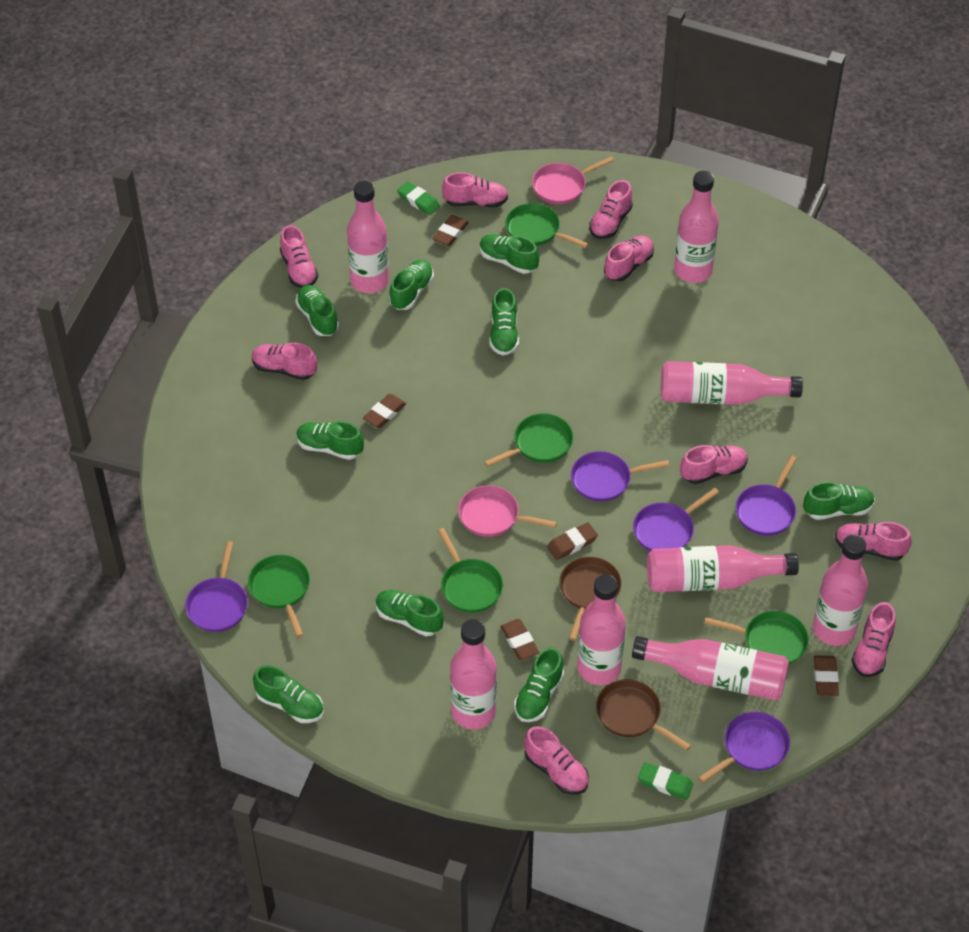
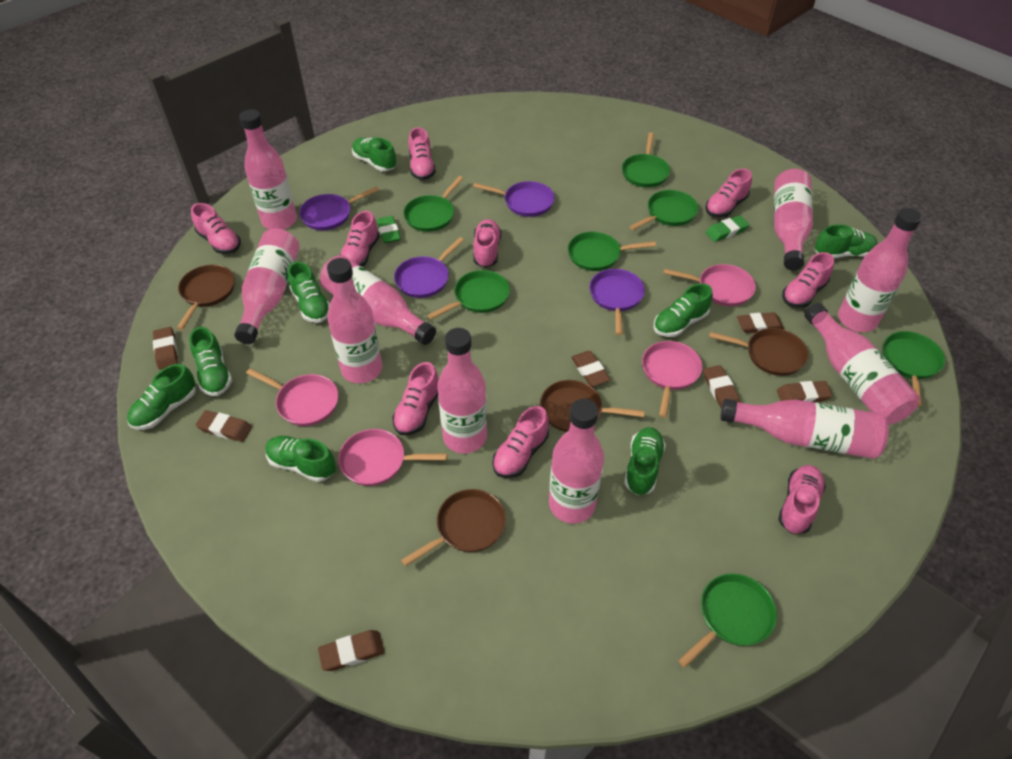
brown eraser: [363,394,406,428] [432,215,469,246] [500,619,539,660] [547,522,598,560] [814,655,839,696] = 5 -> [153,327,178,370] [196,410,252,442] [318,630,385,671] [571,351,610,387] [704,365,740,409] [737,312,784,334] [777,381,832,402] = 7
brown pan: [559,557,621,641] [596,679,691,751] = 2 -> [177,264,235,330] [401,489,506,567] [540,380,645,432] [709,328,809,376] = 4
green pan: [248,555,310,637] [438,528,503,613] [484,413,573,467] [505,203,589,248] [704,611,809,665] = 5 -> [403,176,464,232] [428,270,510,319] [568,232,656,271] [622,133,670,188] [629,190,698,230] [678,573,777,668] [883,331,945,406] = 7
green shoe: [253,665,324,723] [295,285,339,336] [296,421,364,460] [375,590,444,636] [389,260,434,310] [480,234,539,274] [489,288,519,356] [514,647,564,722] [804,482,875,520] = 9 -> [127,364,196,430] [189,327,232,396] [265,436,336,482] [288,261,330,323] [352,137,397,171] [624,427,666,495] [654,283,713,337] [815,224,878,259] = 8
pink bottle: [347,181,389,293] [450,619,497,730] [577,574,626,685] [632,636,789,700] [647,545,799,592] [661,361,803,405] [674,171,719,283] [813,535,868,646] = 8 -> [234,229,299,344] [239,109,297,230] [320,255,436,345] [327,258,382,383] [437,328,487,454] [549,399,604,523] [720,399,889,459] [774,169,813,271] [804,303,919,424] [838,208,922,332] = 10
pink pan: [458,485,557,537] [532,156,614,204] = 2 -> [246,368,338,426] [338,429,447,486] [642,341,702,418] [663,264,756,306] = 4
purple pan: [185,541,248,632] [571,451,669,502] [633,488,719,551] [698,712,790,783] [736,456,797,536] = 5 -> [299,186,379,230] [394,237,464,298] [473,181,555,217] [589,269,645,335] = 4

